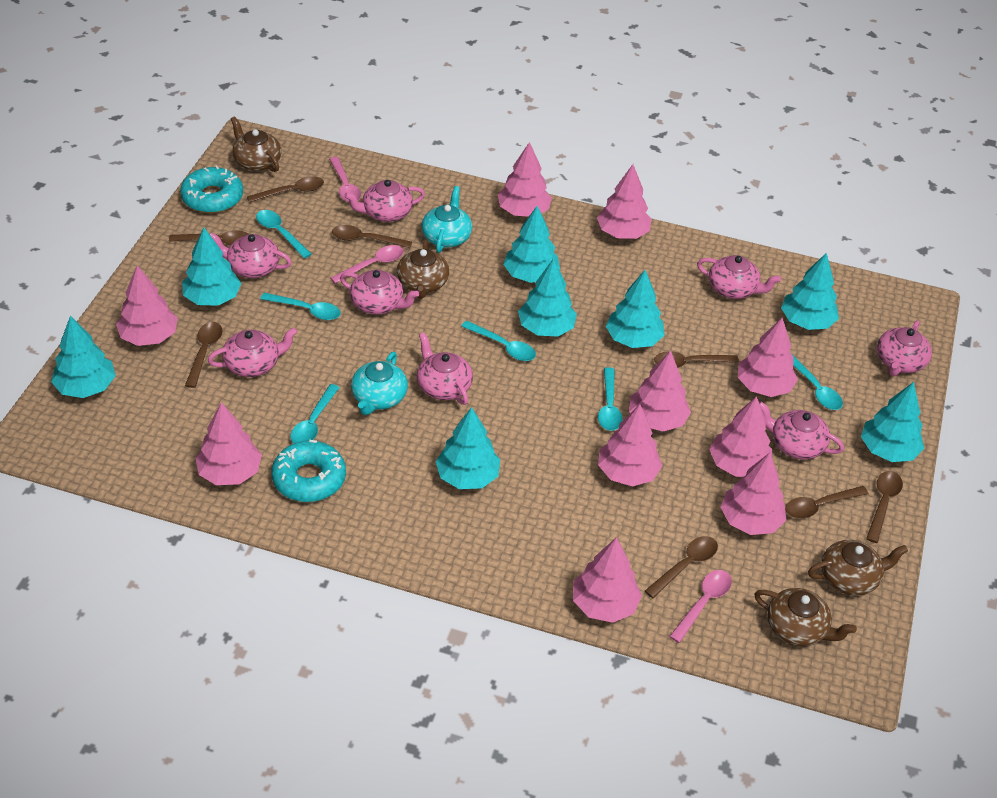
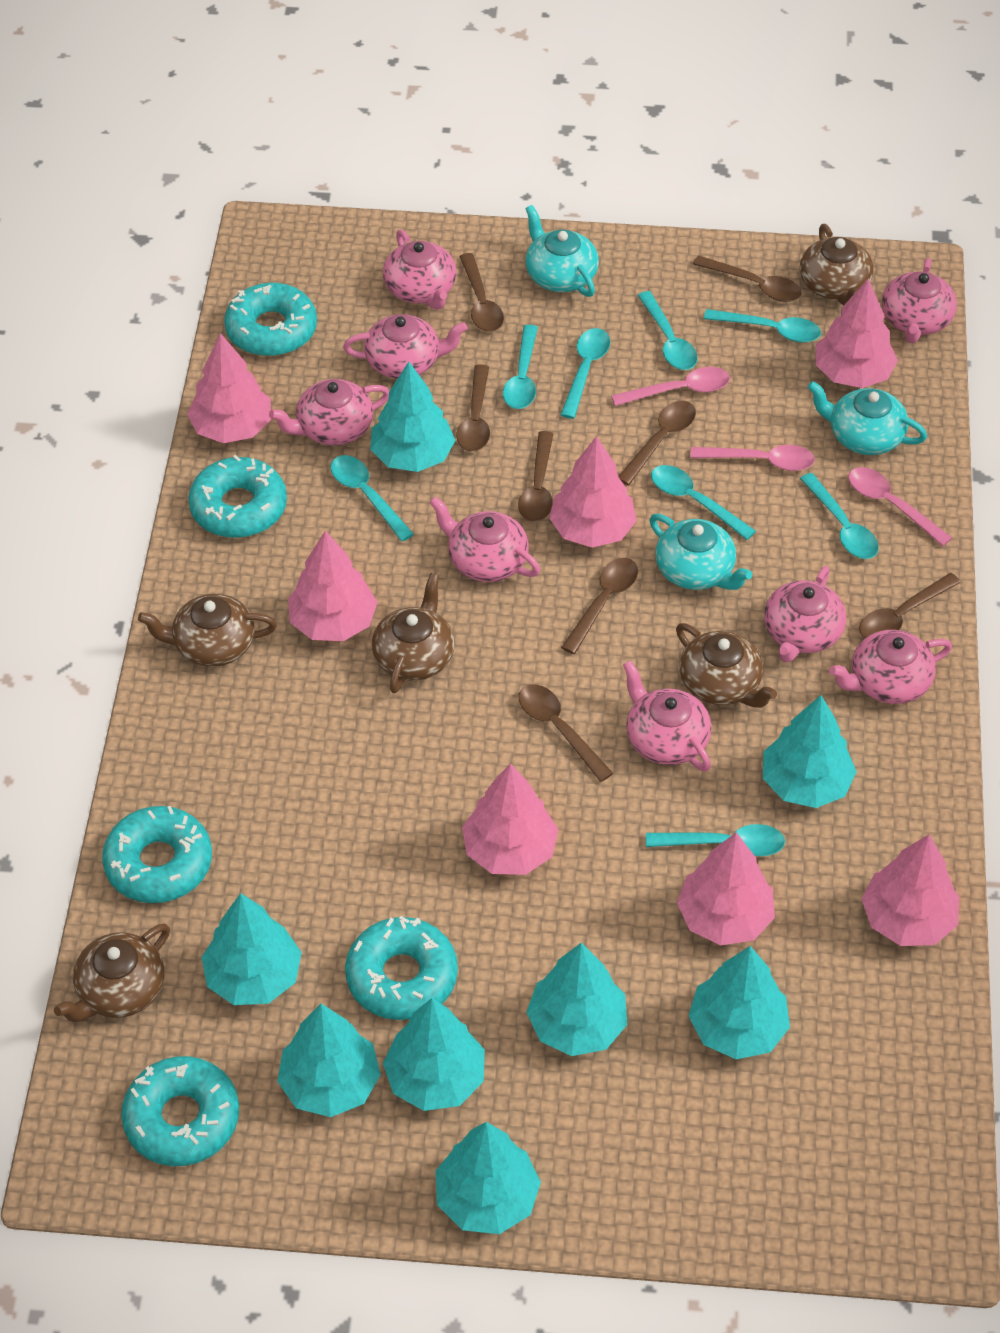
brown teapot: [231,117,282,172] [397,240,449,299] [754,588,857,646] [808,540,908,596] = 4 -> [54,924,170,1022] [138,594,277,667] [372,573,455,693] [676,623,777,708] [800,224,874,306] = 5
pink tree: [116,265,178,346] [195,402,262,485] [498,142,552,217] [573,537,642,623] [597,164,651,239] [598,404,662,486] [629,350,691,431] [709,396,772,477] [721,453,786,535] [738,318,798,397] = 10 -> [187,333,271,443] [288,530,378,641] [462,763,559,875] [549,436,637,548] [677,832,775,945] [815,278,898,388] [861,835,959,946] = 7
turquoise donut: [180,165,243,213] [272,440,346,502] = 2 -> [102,806,212,903] [121,1056,239,1166] [188,455,287,538] [224,283,317,356] [345,916,458,1020] = 5
turquoise spoon: [256,210,312,258] [260,293,341,320] [290,384,340,444] [461,321,536,361] [598,367,623,431] [792,355,843,410] = 6 -> [331,455,414,541] [503,325,538,409] [560,328,610,419] [637,291,698,370] [646,824,785,856] [651,465,756,540] [704,309,821,343] [800,473,879,559] = 8
turquoise teapot: [351,352,408,415] [422,186,472,253] = 2 -> [525,205,599,297] [649,514,752,590] [808,381,927,455] = 3

